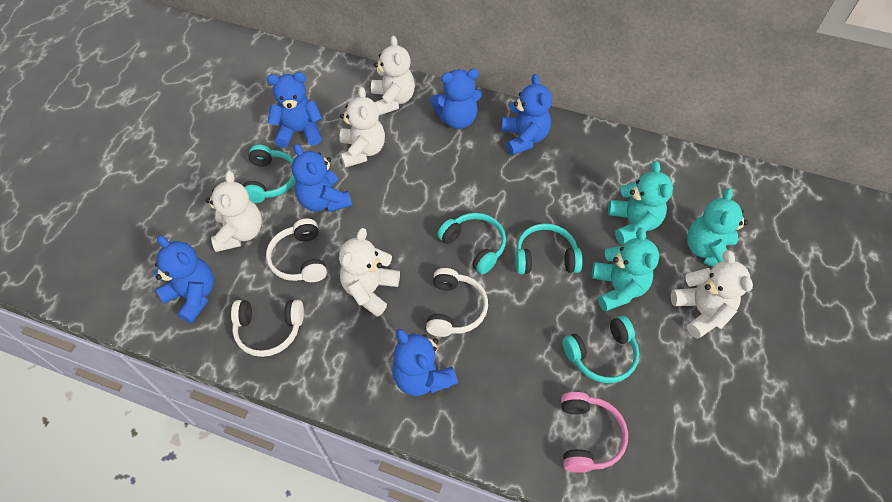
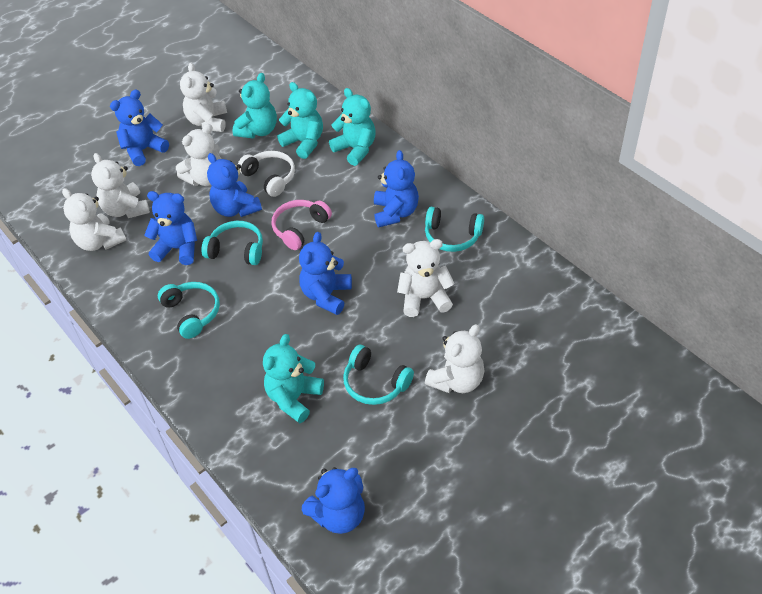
turquoise teddy bear: [592,227,659,311] [608,161,673,244] [687,188,748,267] = 3 -> [232,73,277,138] [263,334,324,423] [277,82,323,159] [329,88,375,166] = 4
white headphones: [231,300,304,357] [266,219,327,282] [426,268,488,337] = 3 -> [238,151,295,197] = 1
white teddy bear: [206,171,262,252] [339,87,385,168] [339,228,400,317] [371,36,415,115] [671,250,753,339] = 5 -> [62,188,126,251] [91,153,150,218] [176,124,221,186] [180,62,227,132] [397,239,455,317] [425,324,485,393] = 6

